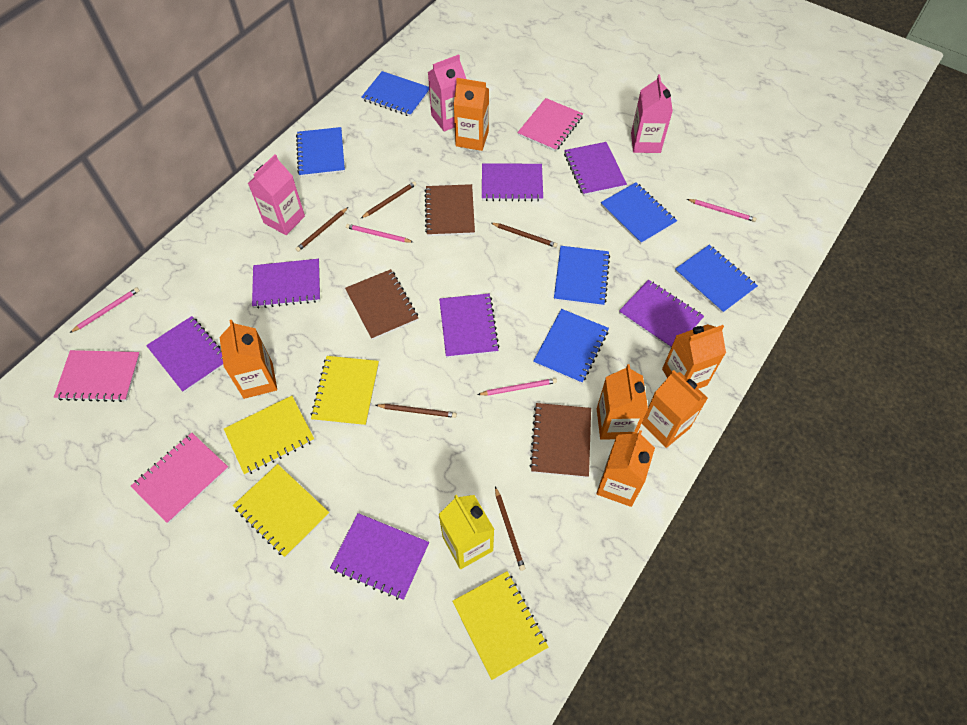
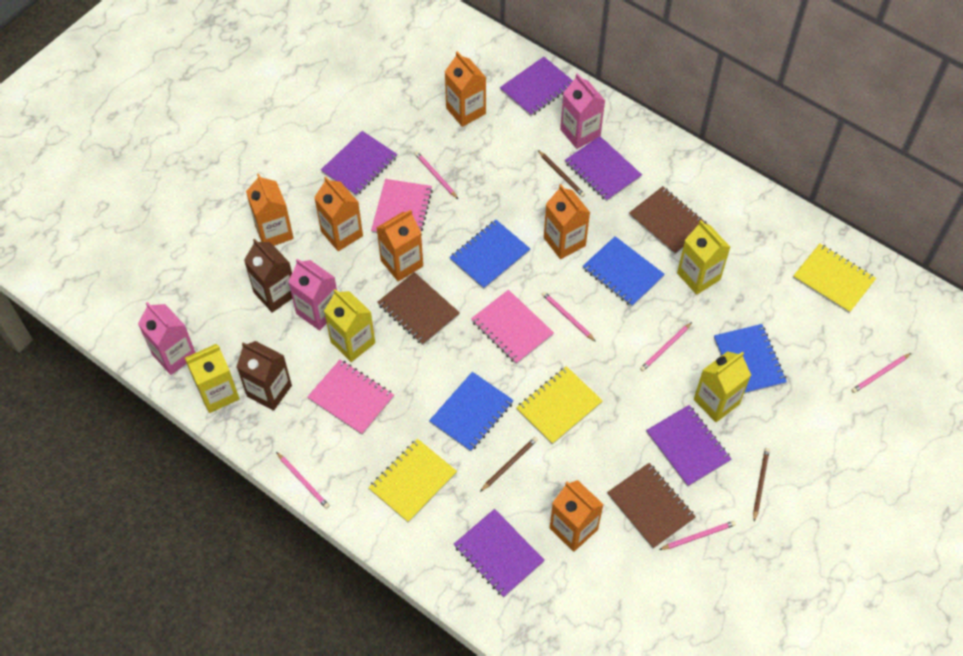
blue notebook: [296,127,345,177] [361,71,429,117] [533,309,609,384] [554,246,610,306] [601,182,677,244] [675,245,758,314] = 6 -> [429,372,514,452] [449,220,530,289] [583,236,665,307] [714,324,787,394] = 4
brown carton: none = 0 -> [236,341,292,411] [244,239,292,313] = 2
brown pencil: [296,207,348,252] [361,181,417,218] [376,404,457,418] [491,223,558,248] [495,487,525,571] = 5 -> [480,437,538,492] [538,150,585,197] [753,448,770,521] = 3
pink pencil: [70,288,140,333] [346,224,413,242] [477,378,557,395] [687,199,756,222] = 4 -> [276,452,330,509] [415,151,458,199] [542,291,596,342] [640,322,692,371] [659,521,736,550] [851,353,911,393] = 6
purple notebook: [146,316,224,393] [252,259,320,309] [330,513,429,600] [439,293,500,358] [482,163,543,201] [564,142,627,196] [619,280,704,349] = 7 -> [321,131,398,196] [454,509,545,598] [500,57,573,116] [565,136,642,202] [646,405,731,487] = 5
yellow carton: [438,495,495,569] = 1 -> [185,344,240,413] [324,289,375,362] [677,220,730,295] [694,351,751,422] = 4
yellow notebook: [224,396,315,475] [233,464,329,557] [311,356,379,426] [452,571,548,680] = 4 -> [368,439,457,523] [516,366,603,445] [793,244,876,313] = 3

